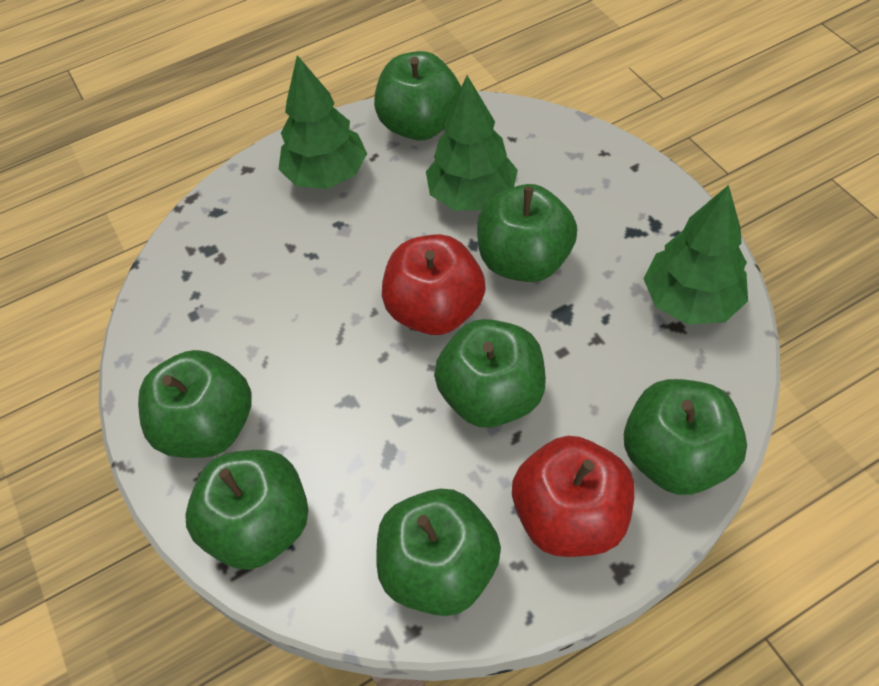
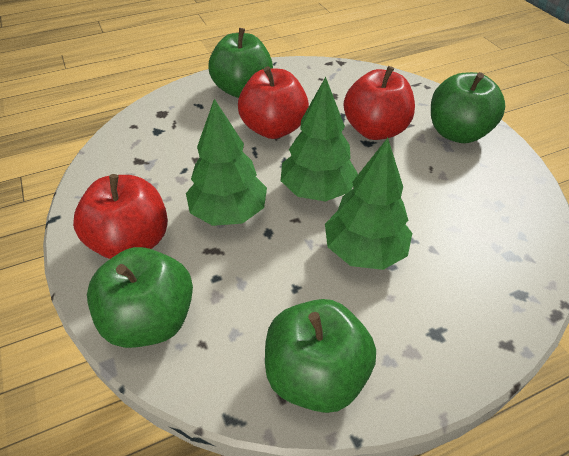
green apple: [138,350,252,458] [185,450,309,570] [374,51,461,141] [377,489,501,616] [434,319,546,428] [477,184,577,282] [624,379,747,495] = 7 -> [87,247,193,348] [209,28,273,98] [265,299,376,413] [431,72,505,143] = 4
red apple: [382,234,485,335] [512,436,635,557] = 2 -> [73,174,168,259] [238,66,309,139] [344,66,415,140] = 3

